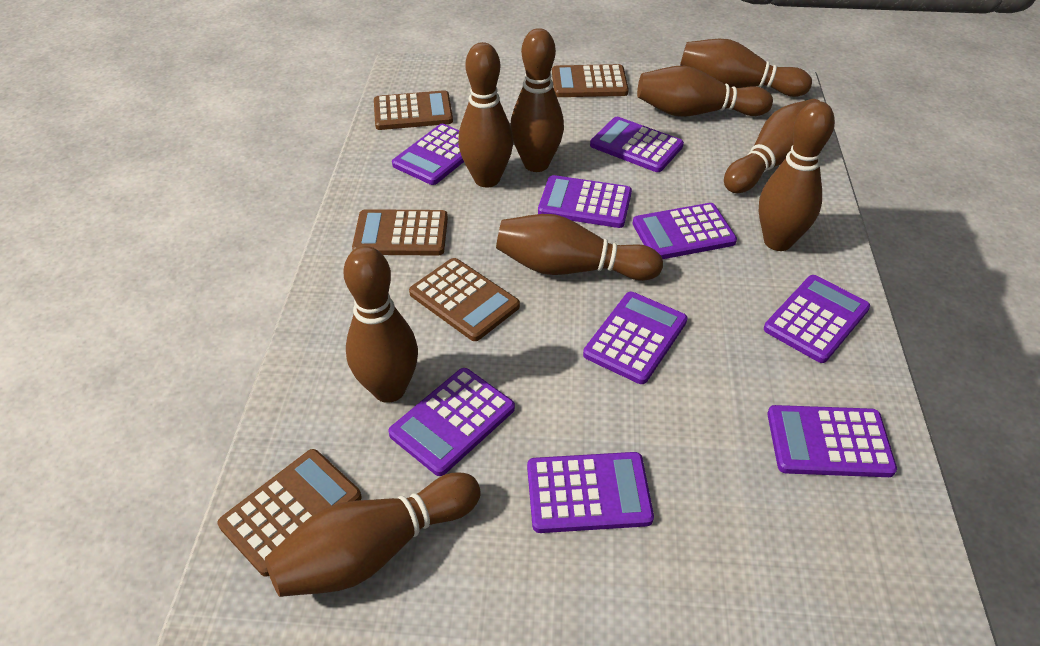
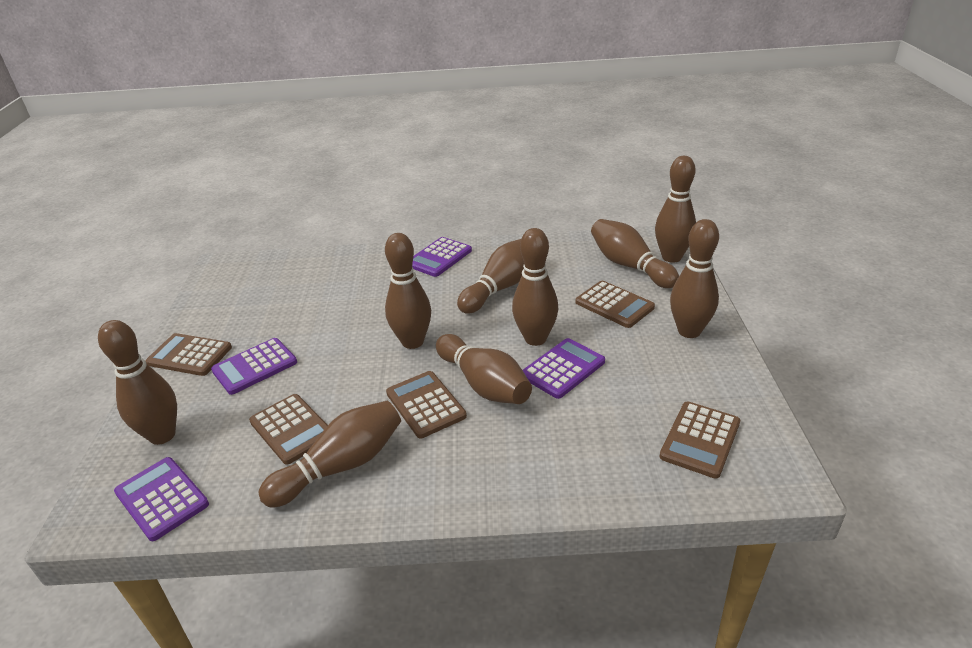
purple calculator: [388,368,515,476] [392,124,464,185] [527,452,654,533] [538,175,632,228] [583,292,687,384] [590,117,684,172] [633,203,737,259] [764,275,870,363] [767,405,897,477] = 9 -> [114,457,209,541] [211,338,297,395] [412,237,472,277] [523,338,605,399] = 4

